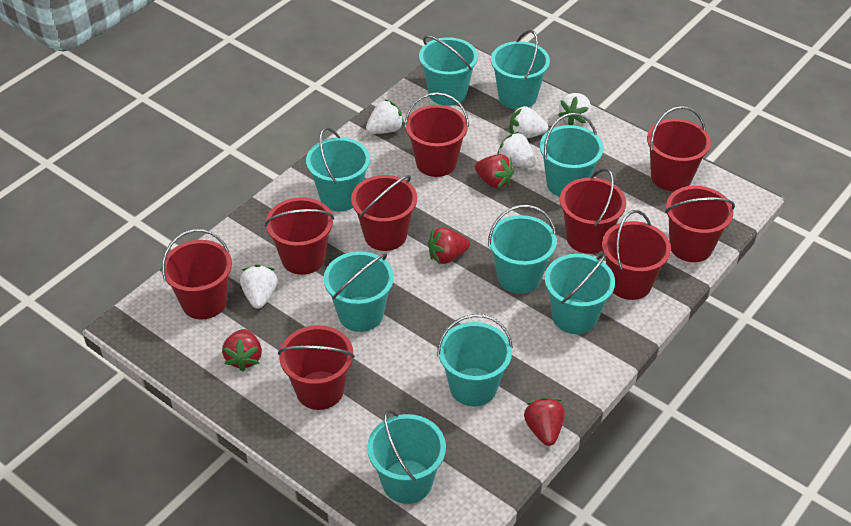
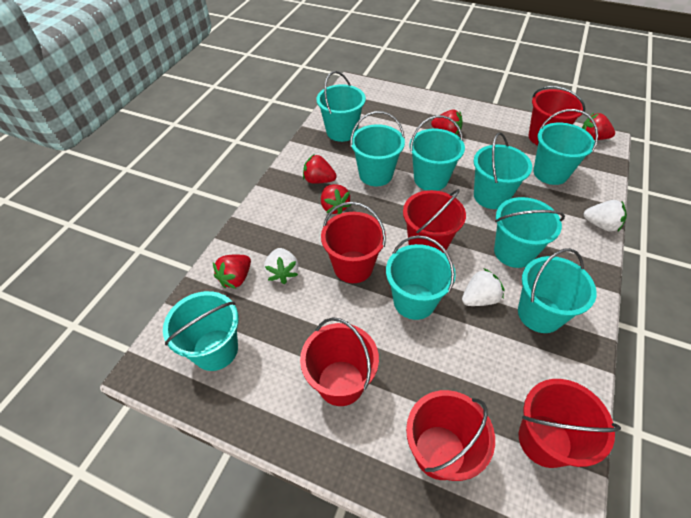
red bucket: [162,229,232,320] [265,197,334,275] [278,325,355,410] [351,175,417,251] [404,92,469,177] [560,168,626,254] [602,210,671,300] [647,106,711,191] [665,186,735,262] = 9 -> [300,317,379,406] [321,202,386,283] [403,189,466,253] [406,390,495,481] [519,379,621,468] [528,86,586,145] = 6
red strawberry: [222,329,262,371] [428,228,470,264] [475,154,514,189] [524,397,565,446] = 4 -> [213,255,251,289] [303,154,337,183] [321,184,351,214] [431,109,463,135] [582,113,615,140] = 5
white strawberry: [240,265,278,309] [366,99,404,134] [497,132,536,168] [510,106,548,139] [558,93,591,125] = 5 -> [264,248,298,284] [462,268,504,306] [584,200,627,232] = 3

